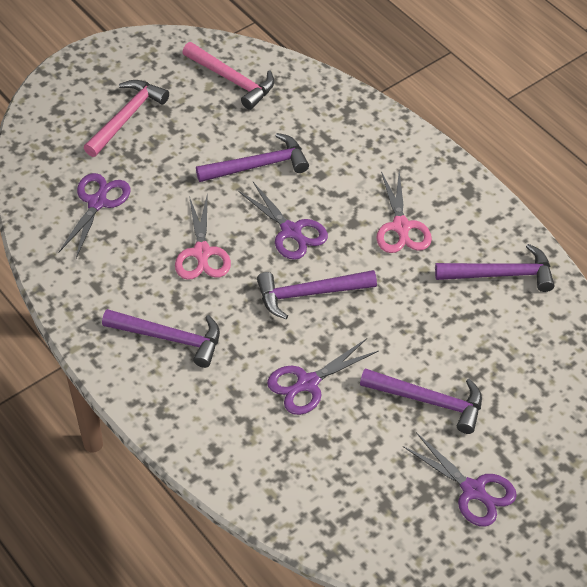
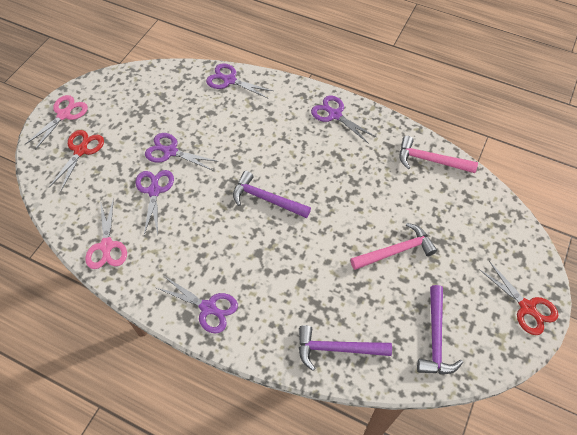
purple hammer: [102,309,220,368] [196,133,309,182] [257,270,377,319] [360,368,482,434] [435,244,554,292] = 5 -> [233,171,311,218] [299,325,392,371] [417,285,463,374] = 3
purple scissors: [58,173,130,258] [238,182,328,260] [267,338,378,415] [402,432,517,527] = 4 -> [135,170,174,235] [145,133,219,170] [157,276,238,333] [206,63,273,98] [311,96,376,144] = 5
red scissors: none = 0 -> [49,130,104,191] [479,261,558,335] = 2

